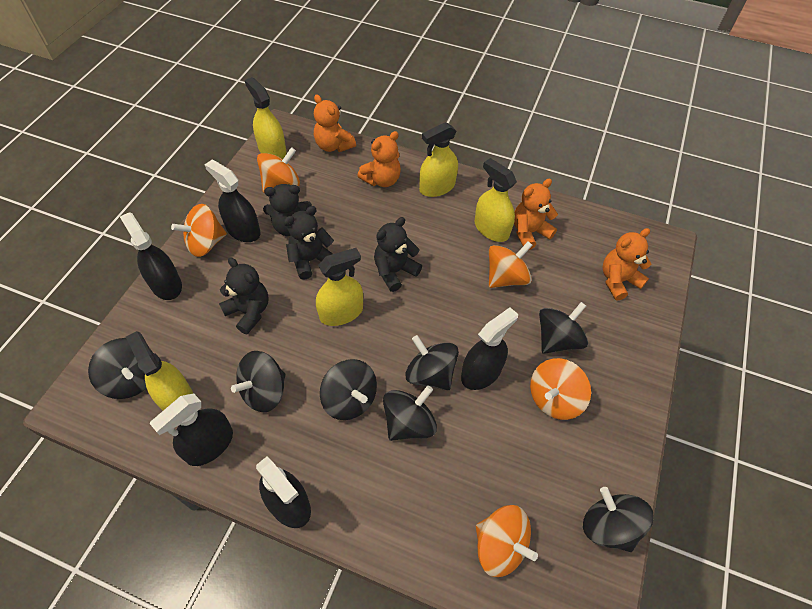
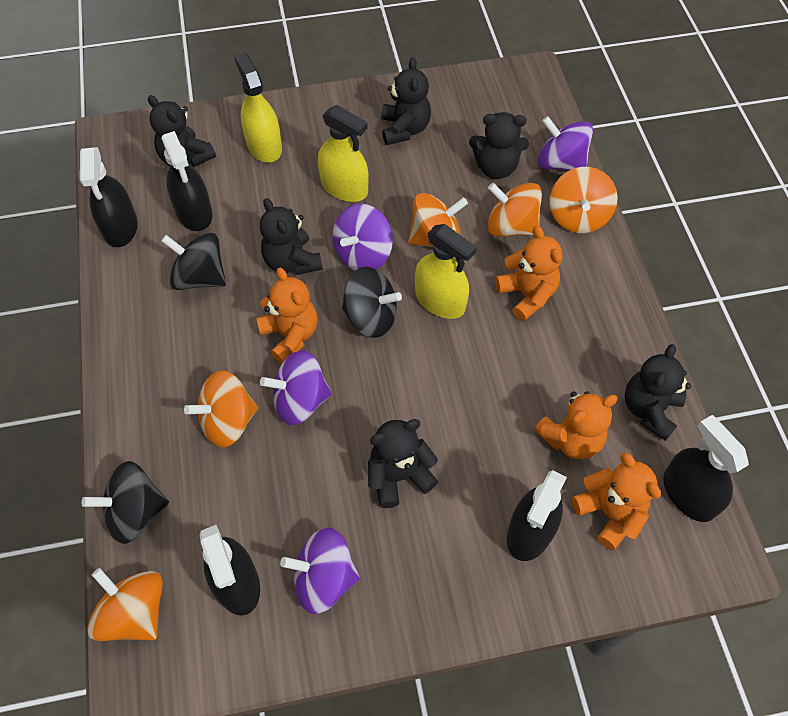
black spinning top: [88,338,153,399] [231,351,286,412] [320,359,377,420] [383,385,437,441] [405,335,459,390] [539,302,588,354] [583,487,654,552] = 7 -> [81,461,169,544] [161,233,226,290] [342,267,402,338] = 3
black teddy bear: [219,257,269,335] [263,184,312,236] [283,206,334,280] [374,217,422,292] = 4 -> [148,95,216,167] [260,198,323,275] [368,419,438,508] [381,57,431,145] [469,112,529,179] [625,344,691,441] = 6
purple spinning top: none = 0 -> [260,350,332,425] [280,528,360,614] [333,204,393,271] [538,116,593,171] = 4
yellow spray bottle: [126,331,193,410] [245,77,286,159] [316,248,363,326] [419,122,458,197] [475,158,517,242] = 5 -> [234,52,282,163] [318,105,369,202] [415,224,477,319] = 3

